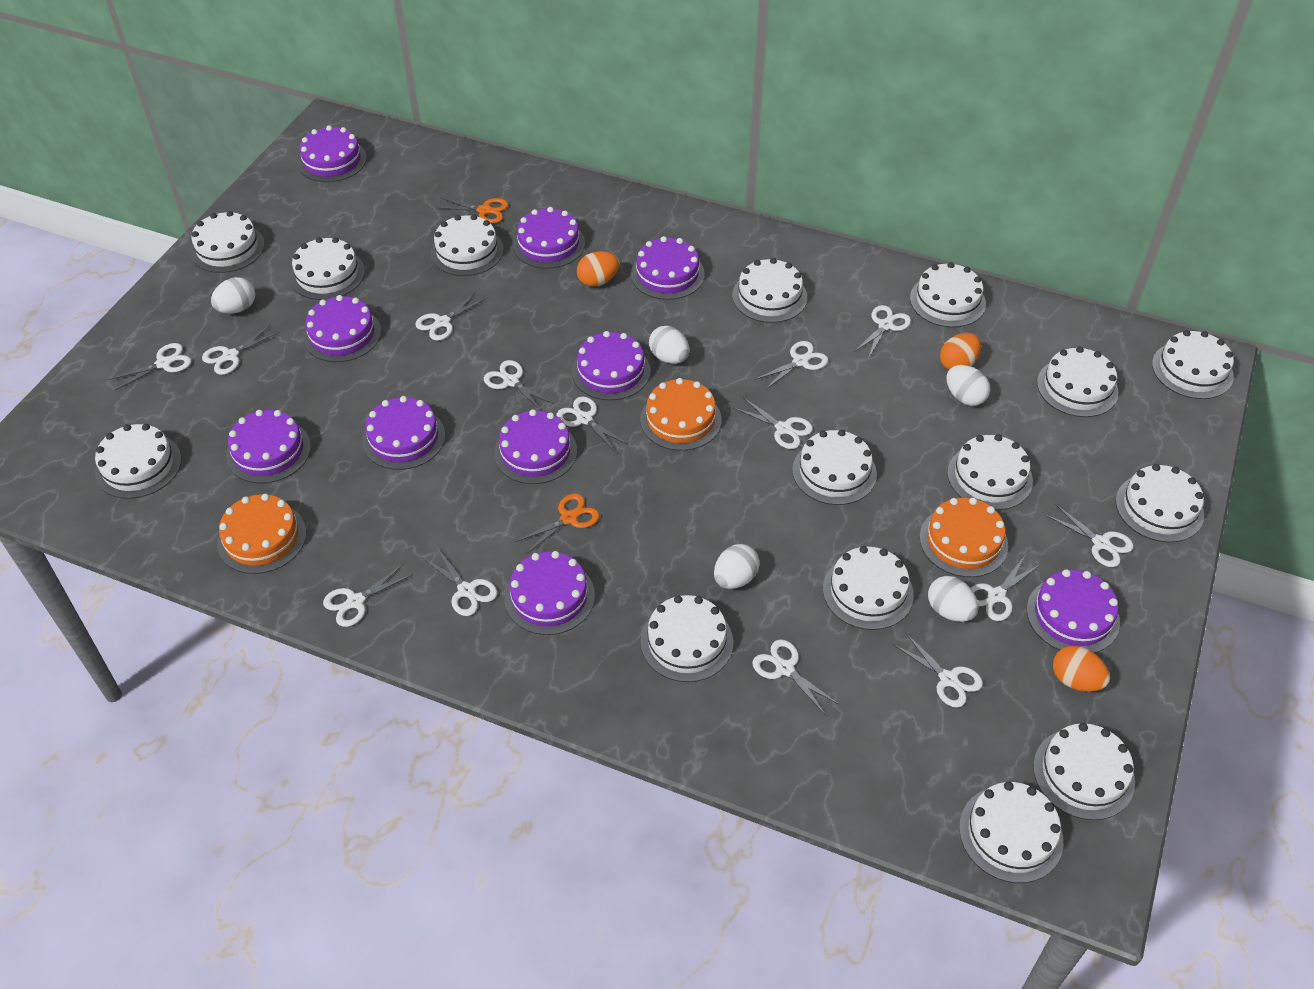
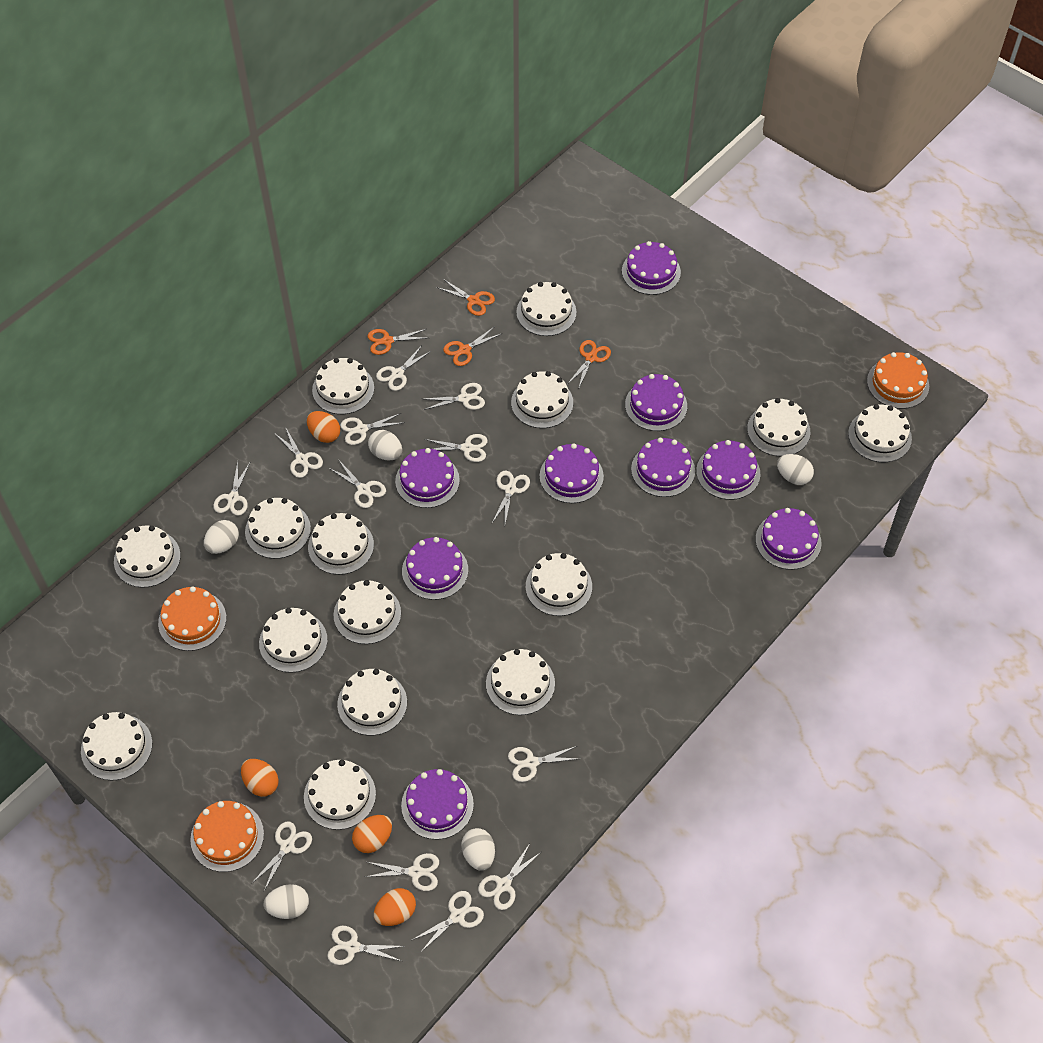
orange egg: [577,251,619,287] [940,333,981,370] [1053,646,1110,692] = 3 -> [241,759,278,797] [307,411,340,443] [352,815,392,853] [374,888,416,926] = 4
orange scissors: [436,198,509,223] [516,494,600,553] = 2 -> [367,329,426,355] [436,279,495,316] [443,326,501,366] [568,340,611,390] = 4
purple cake: [226,410,311,484] [298,125,367,182] [303,295,381,362] [362,396,445,470] [494,409,577,484] [504,551,595,635] [513,207,585,268] [572,331,651,400] [631,236,705,300] [1027,569,1120,653] = 10 -> [395,448,460,508] [401,769,474,840] [402,537,468,600] [540,444,604,503] [622,241,681,295] [625,374,687,431] [631,438,695,497] [696,440,760,500] [756,508,821,570] = 9

